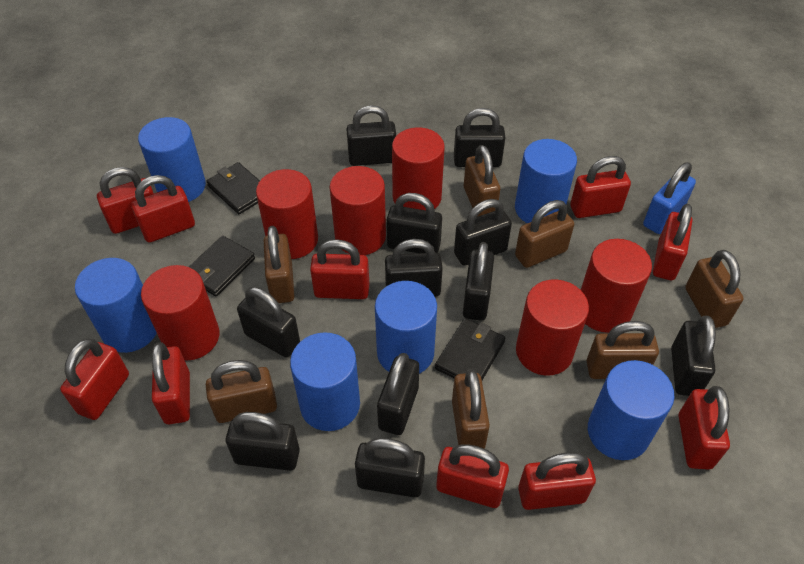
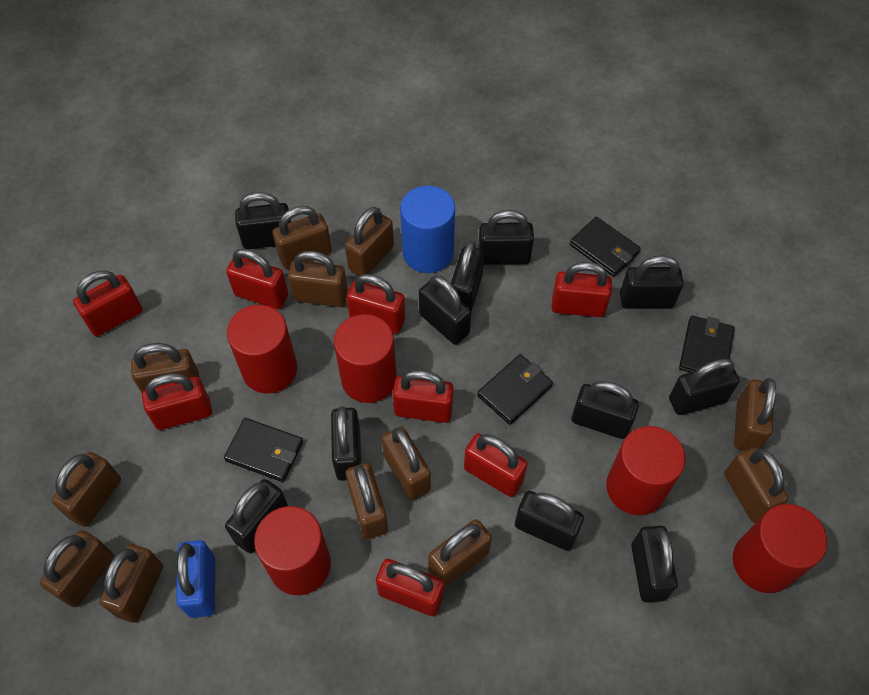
black wallet: [189,236,255,296] [207,162,260,214] [435,318,505,380] = 3 -> [224,418,303,482] [477,354,553,425] [570,217,641,277] [679,316,735,373] = 4
blue cylinder: [75,258,157,353] [138,117,206,202] [290,332,360,431] [375,281,437,374] [515,139,577,223] [588,360,674,460] = 6 -> [400,186,455,273] = 1
brown padlock: [206,360,277,423] [264,226,294,303] [452,369,490,449] [464,145,500,217] [515,200,574,268] [587,321,659,379] [685,250,744,328] = 7 -> [40,530,114,607] [51,452,121,527] [99,544,163,623] [131,343,199,393] [272,206,332,268] [288,251,348,307] [345,207,394,276] [346,463,388,539] [382,426,431,500] [428,519,492,587] [724,447,788,523] [734,378,776,451] = 12
red cylinder: [141,265,219,360] [256,169,318,259] [329,166,386,255] [392,127,445,210] [516,279,589,376] [581,239,652,333] = 6 -> [227,305,297,394] [254,506,331,595] [334,314,397,403] [606,426,685,515] [733,504,827,593] = 5
red padlock: [60,339,129,420] [97,167,154,234] [131,175,195,243] [152,342,190,424] [310,239,369,299] [436,444,509,508] [518,452,596,510] [570,156,631,218] [653,204,692,280] [679,386,730,469] = 10 -> [73,270,142,336] [142,373,212,430] [226,249,288,309] [346,274,405,334] [376,559,444,616] [392,370,454,423] [464,433,528,497] [551,262,612,317] = 8

